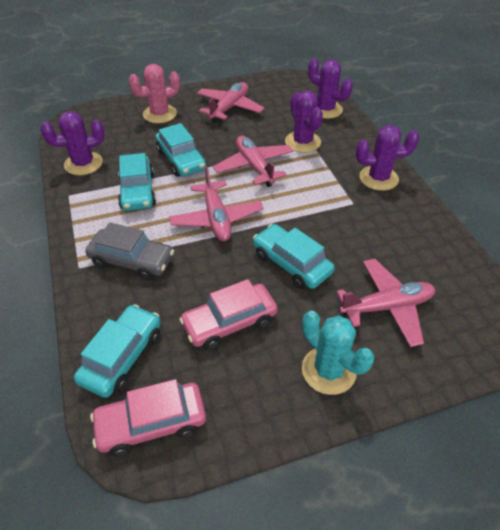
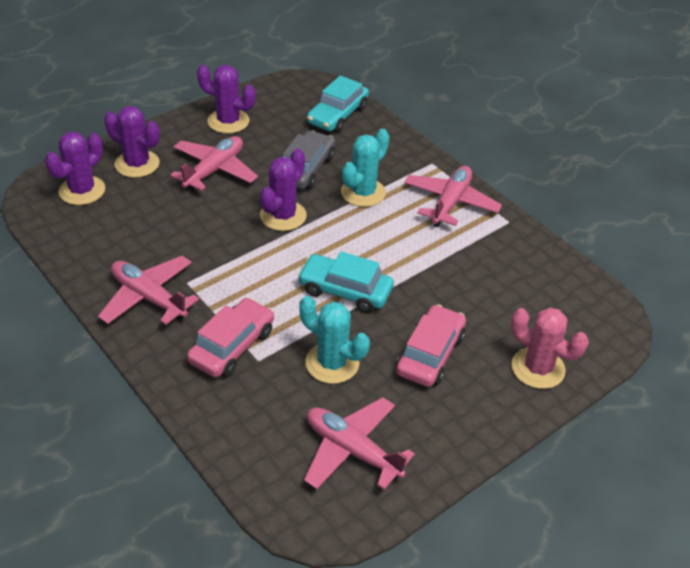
turquoise cactus: [302,311,374,395] = 1 -> [299,296,370,384] [341,129,390,207] = 2
turquoise car: [74,304,161,398] [118,153,156,211] [156,123,206,177] [253,224,334,289] = 4 -> [297,252,394,313] [307,76,369,132] = 2

